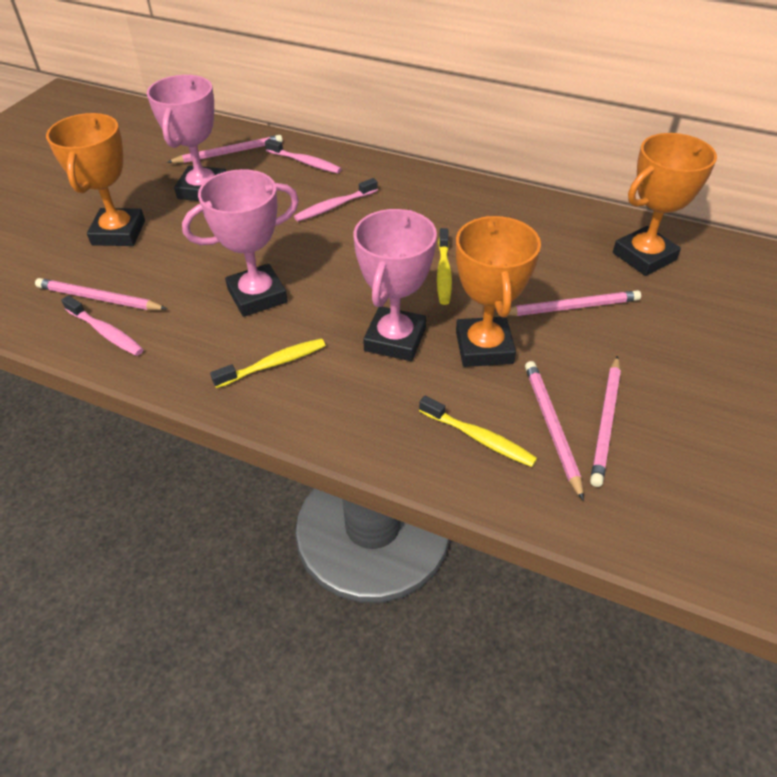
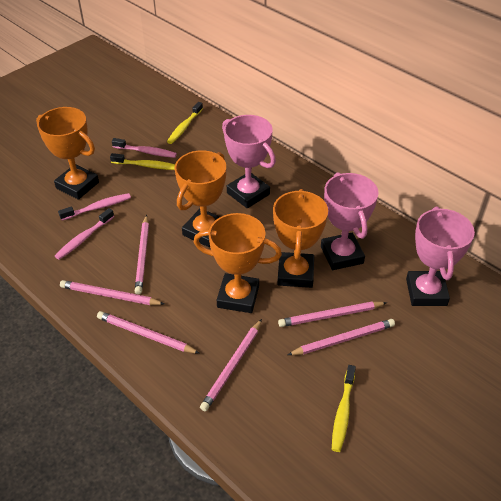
orange trophy: [46,113,145,246] [456,216,541,367] [613,133,717,276] = 3 -> [36,107,99,200] [175,150,226,247] [194,213,282,313] [273,189,328,288] = 4
pink pencil: [35,278,167,310] [167,135,283,163] [496,290,641,316] [525,361,584,501] [590,356,621,487] = 5 -> [60,280,164,305] [97,311,200,354] [135,215,149,294] [200,319,262,411] [278,302,387,327] [288,319,395,355] = 6

